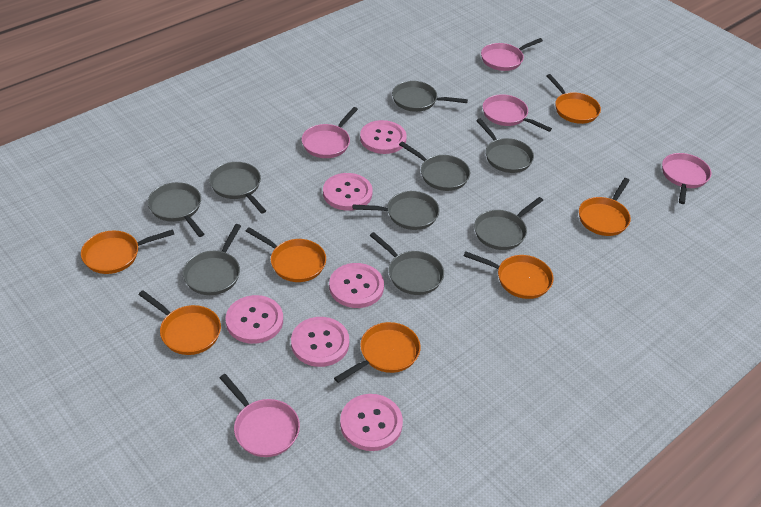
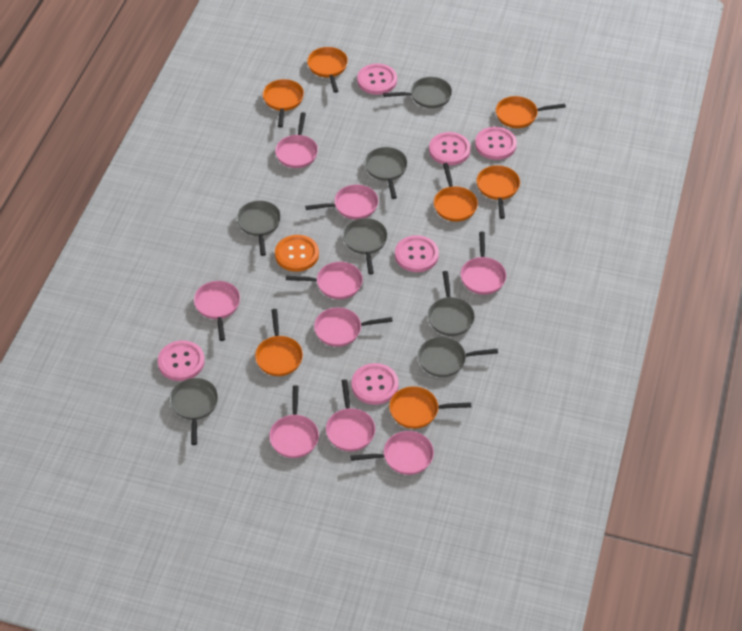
grey pan: [148,182,204,237] [183,224,241,295] [209,162,266,214] [353,191,440,230] [370,232,444,295] [392,81,468,112] [399,141,470,191] [474,197,543,250] [476,118,534,173] = 9 -> [169,378,219,445] [237,201,281,256] [343,218,388,275] [365,147,408,199] [383,77,452,108] [418,337,498,377] [428,271,475,336] = 7
orange button: none = 0 -> [275,235,319,272] = 1
pink pan: [220,374,300,457] [302,107,358,158] [481,38,543,71] [483,94,552,132] [662,153,711,204] = 5 -> [194,281,240,341] [269,385,319,458] [275,112,318,168] [286,262,363,299] [305,184,378,220] [314,307,393,347] [326,379,375,451] [350,431,434,475] [460,232,506,295] = 9

